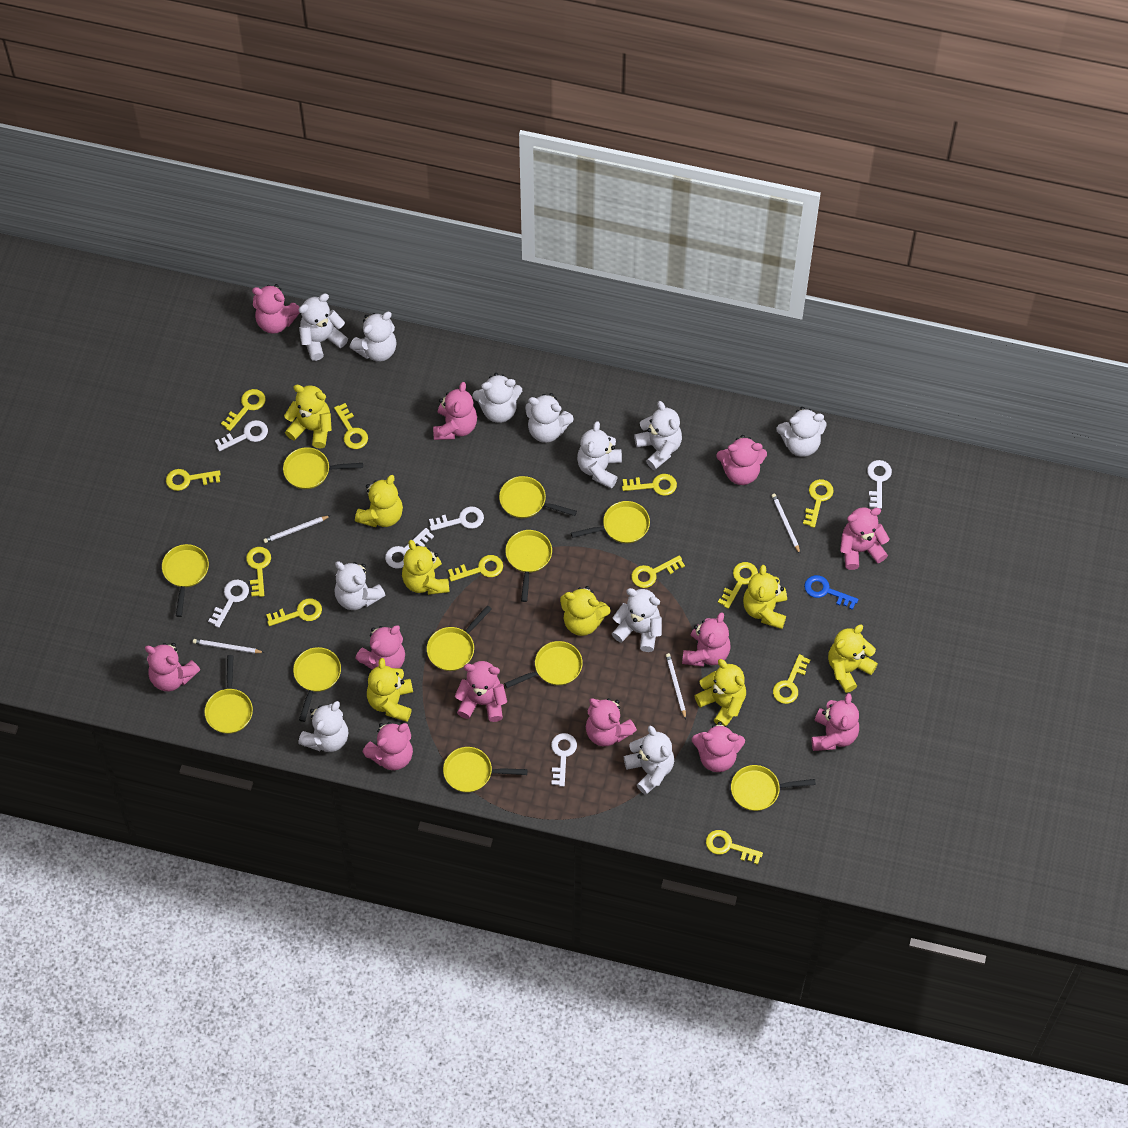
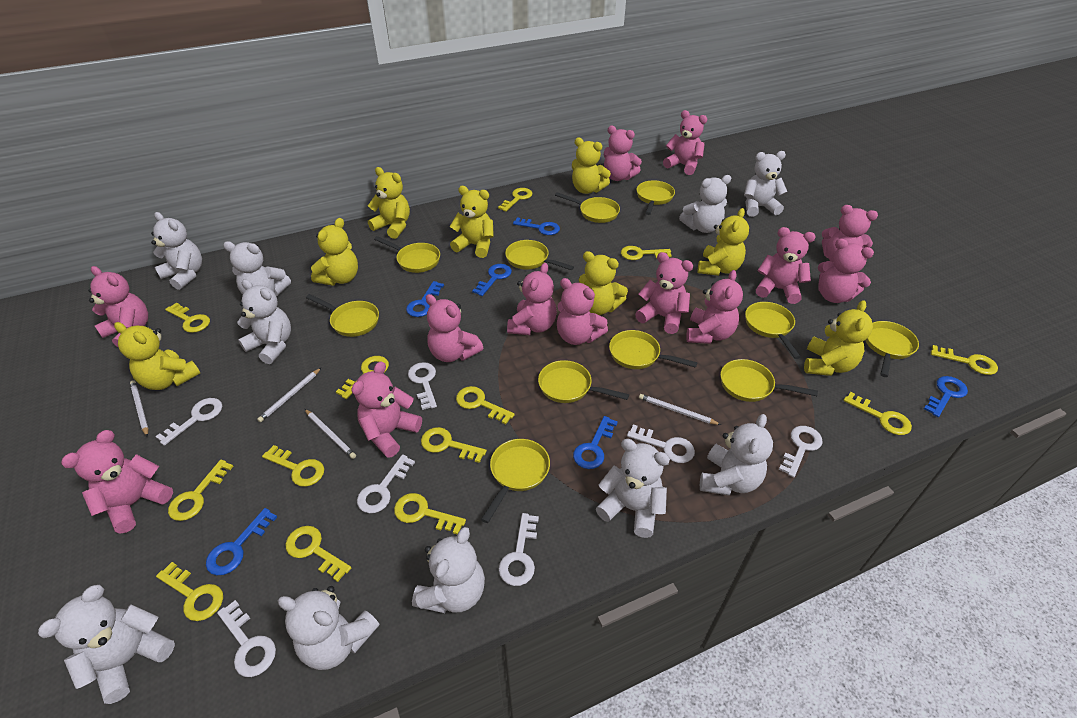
blue key: [804,575,858,610] = 1 -> [206,508,277,575] [406,281,444,317] [472,264,512,296] [513,217,560,235] [573,416,618,469] [924,376,968,417] = 6
pink teddy bear: [145,643,200,691] [252,284,300,334] [355,625,405,670] [362,722,413,770] [433,382,477,440] [455,661,507,722] [586,698,637,746] [682,612,731,667] [692,722,745,772] [716,435,767,485] [812,693,859,751] [840,507,890,570] = 12 -> [61,430,173,534] [88,266,148,348] [351,362,422,458] [426,294,483,362] [507,263,557,335] [557,278,608,345] [604,126,642,181] [635,252,693,334] [663,110,707,175] [686,270,743,344] [756,227,816,304] [818,239,874,303] [822,205,878,262] = 13
white key: [208,580,249,628] [215,420,268,451] [385,528,434,569] [429,507,484,531] [551,733,577,787] [867,460,892,509] = 6 -> [155,398,222,446] [217,600,276,677] [357,454,415,513] [408,362,437,410] [499,513,539,586] [627,424,695,463] [779,426,823,477] = 7
white teddy bear: [298,701,349,752] [299,294,348,361] [335,561,385,610] [350,312,397,362] [472,373,522,423] [525,393,574,443] [577,421,622,489] [612,588,662,652] [624,725,674,795] [634,401,682,470] [777,407,827,457] = 11 -> [38,584,175,704] [151,212,202,290] [223,241,291,297] [237,279,291,364] [278,586,380,670] [412,527,485,613] [596,439,670,538] [679,175,731,233] [700,414,773,496] [744,151,787,217] = 10
yellow key: [166,469,221,491] [221,389,266,431] [246,547,271,597] [266,598,322,626] [334,403,368,449] [448,555,503,582] [622,474,677,496] [631,555,685,588] [706,830,763,865] [718,562,758,609] [773,654,810,704] [803,479,834,528] = 12 -> [156,562,223,621] [165,302,210,333] [168,460,234,521] [262,445,324,487] [285,526,351,582] [336,356,389,399] [394,493,466,535] [421,427,487,463] [456,386,515,425] [498,188,533,212] [621,246,672,260] [843,392,912,435] [931,345,998,375] = 13

